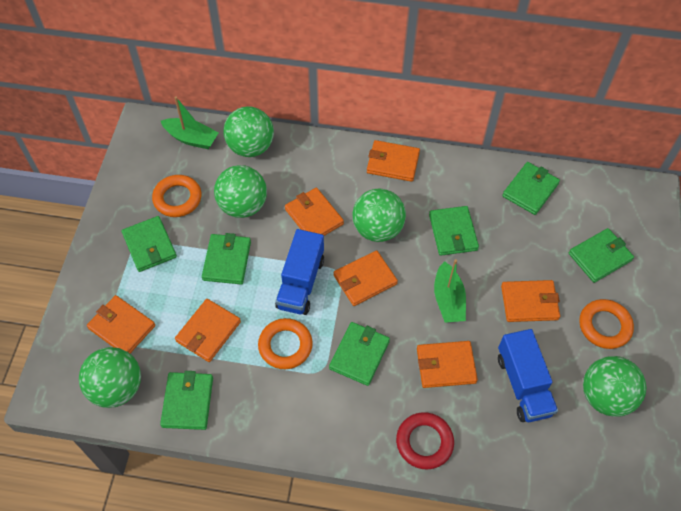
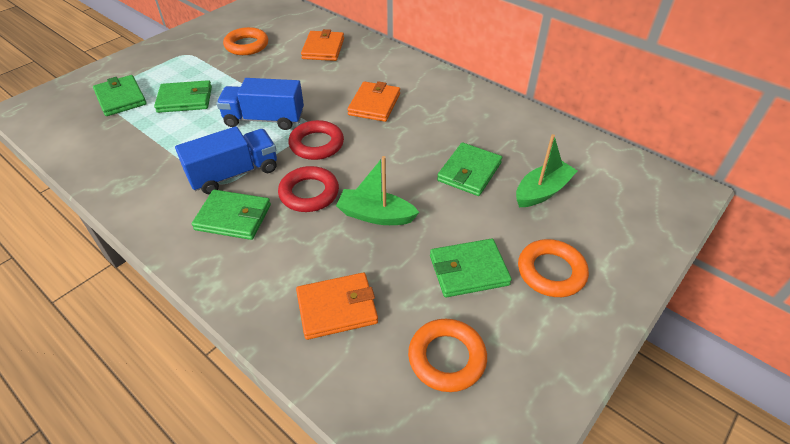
green ball: [79,347,141,408] [214,165,267,218] [223,106,274,157] [353,189,406,242] [583,356,646,417] = 5 -> none = 0
green wallet: [122,216,177,272] [160,371,213,430] [202,233,251,284] [329,322,390,386] [429,206,479,256] [502,162,560,215] [569,228,634,283] = 7 -> [93,75,147,116] [154,80,212,113] [192,190,271,240] [430,238,512,297] [437,142,502,196] = 5
orange wallet: [87,295,155,353] [175,299,241,362] [285,188,344,236] [333,250,398,306] [367,140,420,182] [417,341,478,388] [501,280,560,322] = 7 -> [296,273,378,340] [301,29,344,61] [347,81,400,122] = 3
red ring: [396,412,454,469] = 1 -> [278,166,339,212] [289,120,344,160] = 2

